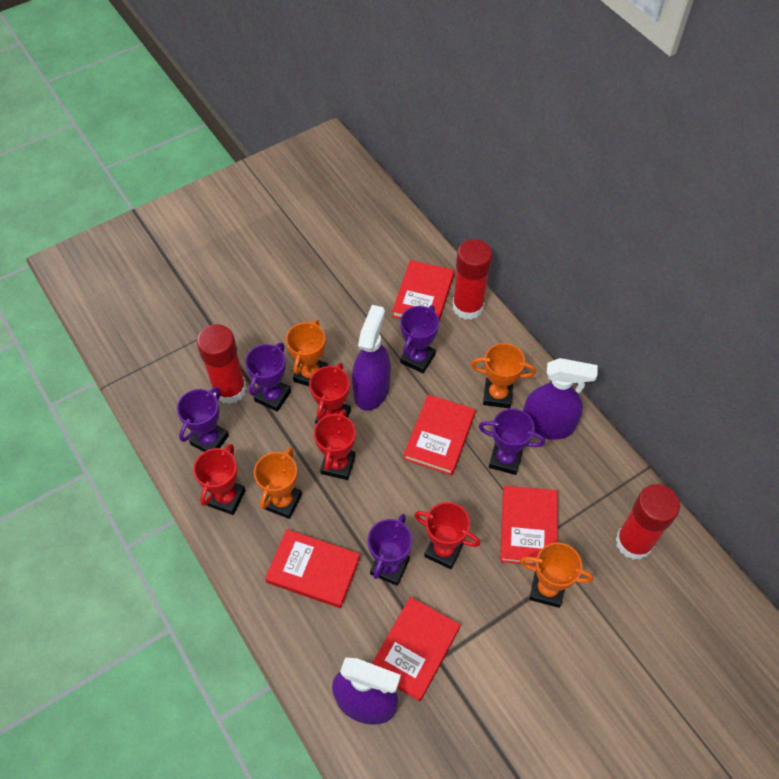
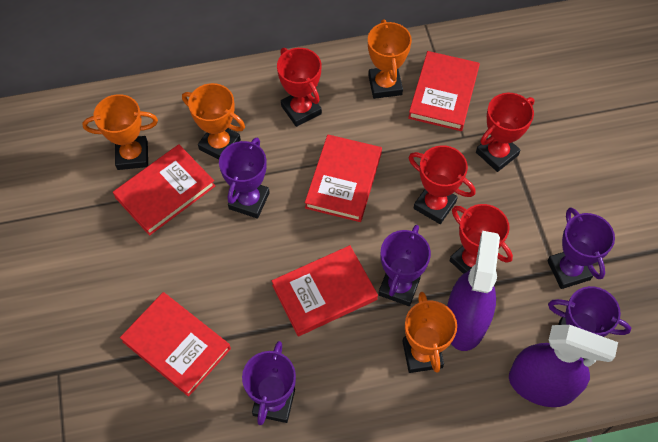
purple spray bottle: [332,657,401,725] [352,305,391,411] [523,358,598,440] = 3 -> [447,231,500,351] [509,325,618,407] = 2
red glue stick: [197,324,247,404] [453,239,492,320] [615,484,680,560] = 3 -> none = 0

